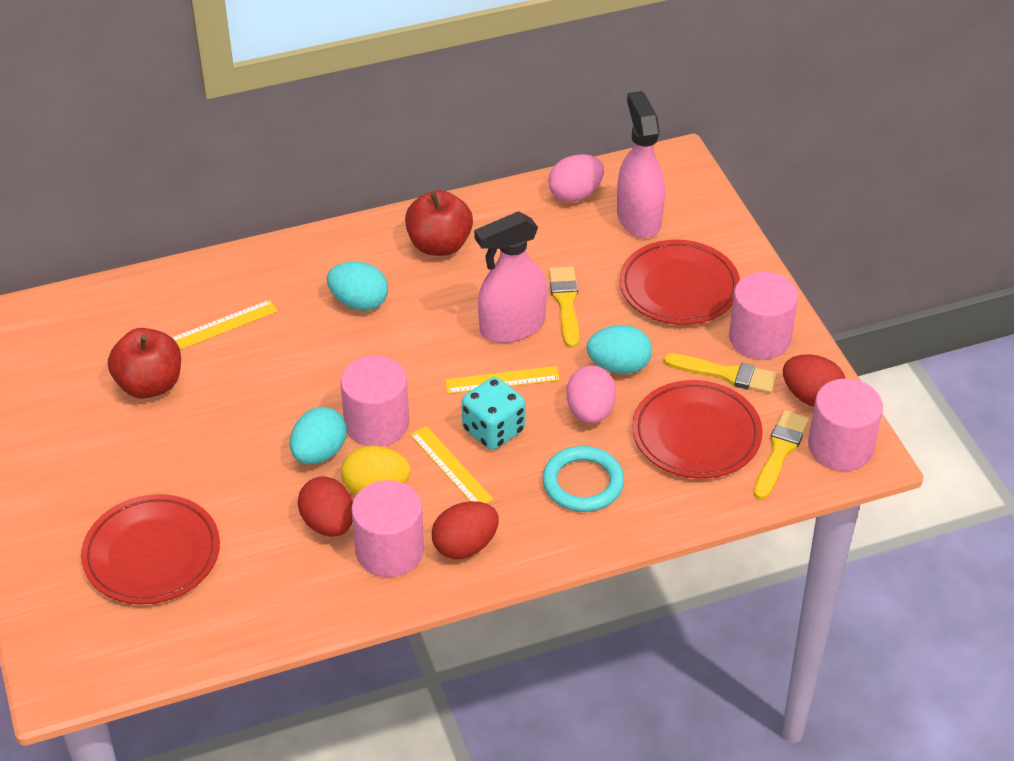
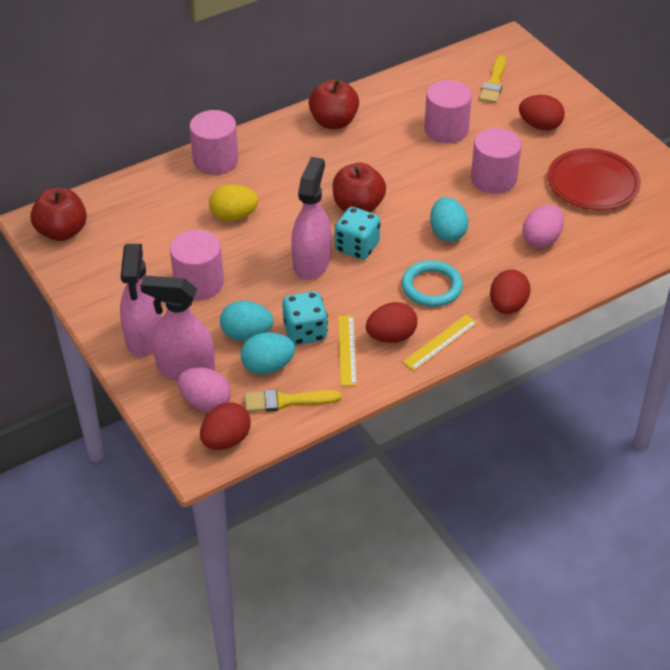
pink spray bottle: [474,211,547,343] [617,91,665,238] = 2 -> [120,244,162,357] [140,275,215,381] [291,157,331,280] = 3
red apple: [108,328,181,399] [405,190,473,256] = 2 -> [30,188,87,241] [309,79,359,129] [332,163,386,212] = 3
red egg: [298,476,353,537] [432,501,499,559] [783,354,845,407] = 3 -> [200,402,251,450] [366,302,417,343] [490,269,530,314] [519,95,565,130] = 4
red plate: [81,494,220,604] [620,240,740,325] [632,380,763,479] = 3 -> [547,148,641,210] = 1
turquoise dice: [462,377,525,450] = 1 -> [282,291,328,345] [335,207,380,260] = 2
yellow brush: [549,267,579,348] [664,353,777,393] [754,410,809,500] = 3 -> [245,389,342,412] [479,55,506,103] = 2
yellow ruler: [172,300,278,350] [410,426,493,503] [445,366,560,394] = 3 -> [338,316,357,386] [403,315,477,371] = 2

